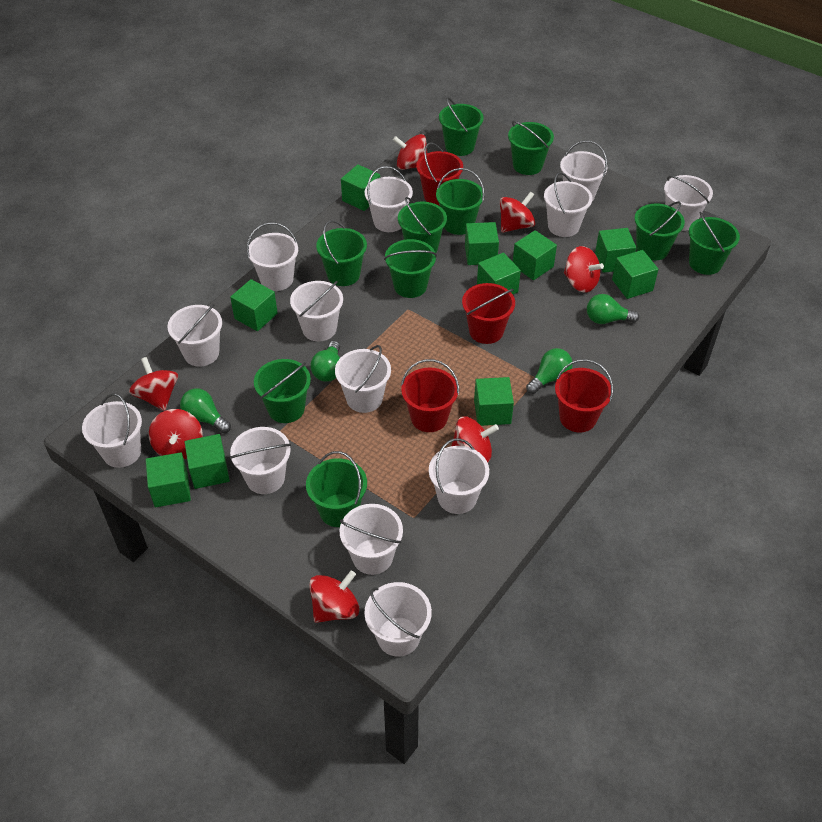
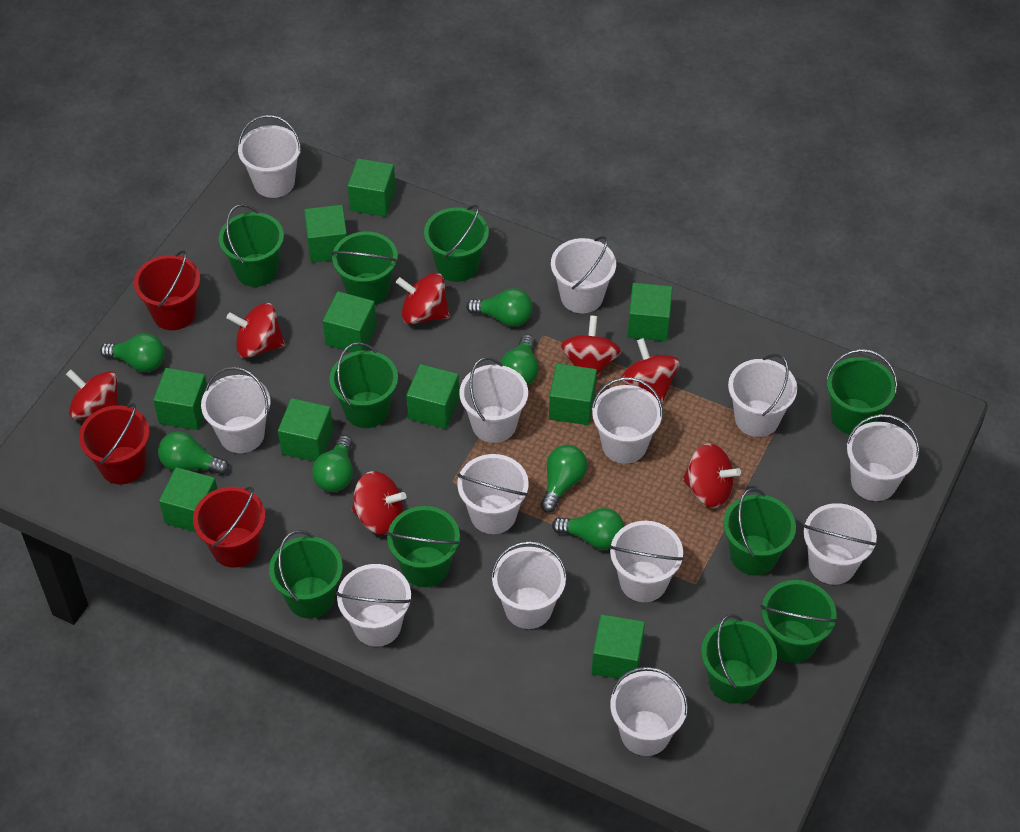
green light bulb: [180,388,231,433] [310,341,340,382] [526,348,573,394] [587,294,639,324] = 4 -> [100,333,165,372] [158,432,229,475] [312,435,353,492] [466,288,533,327] [500,334,539,386] [540,445,587,513] [552,508,624,550] = 7
red bucket: [401,359,459,432] [416,143,463,206] [462,283,515,344] [555,359,613,433] = 4 -> [79,403,150,485] [134,250,200,330] [193,487,265,568] = 3

